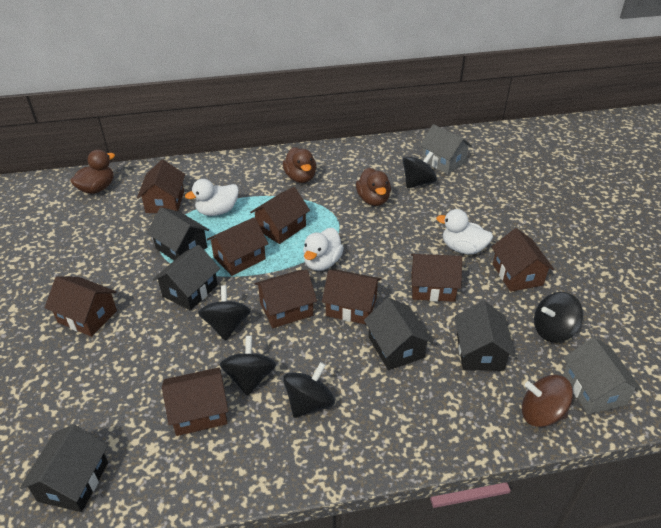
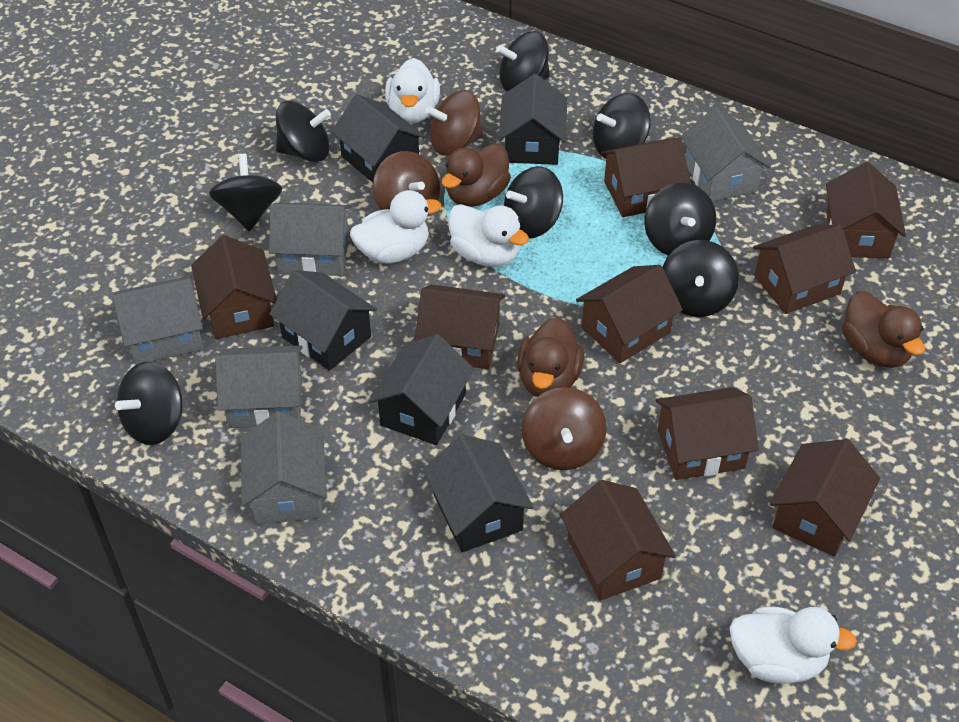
black spinning top: [198,285,251,341] [220,336,276,396] [283,362,335,418] [403,151,437,188] [534,292,583,342] = 5 -> [115,362,183,445] [209,154,282,231] [276,101,331,162] [497,31,550,92] [504,166,563,239] [593,93,651,159] [644,183,716,256] [663,240,739,317] = 8
brown spinning top: [522,375,573,427] = 1 -> [373,151,440,217] [426,90,483,156] [522,387,607,470] = 3
grey house: [420,124,472,174] [563,337,642,414] = 2 -> [112,276,203,365] [215,345,303,428] [241,411,327,525] [269,203,351,276] [681,107,771,201] = 5
white duck: [185,179,239,216] [303,228,344,271] [436,209,493,254] = 3 -> [350,190,441,263] [385,58,440,123] [448,204,529,267] [730,607,857,684] = 4

